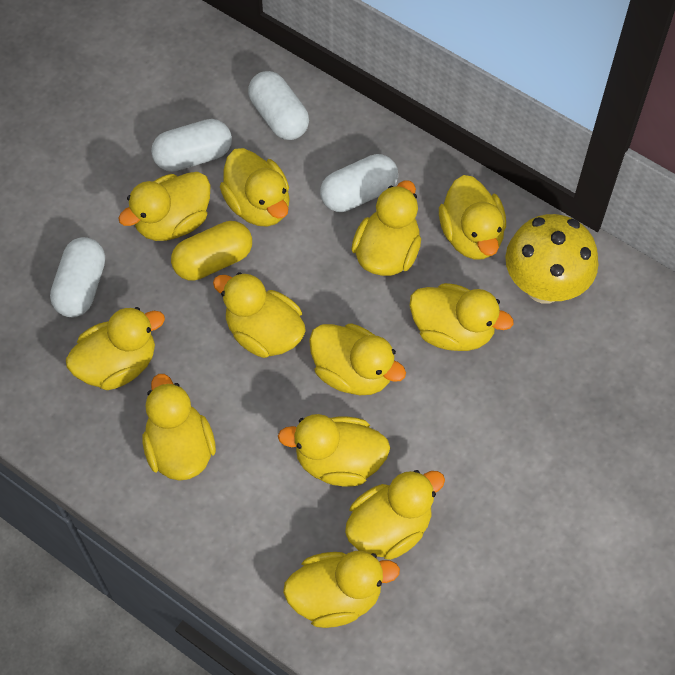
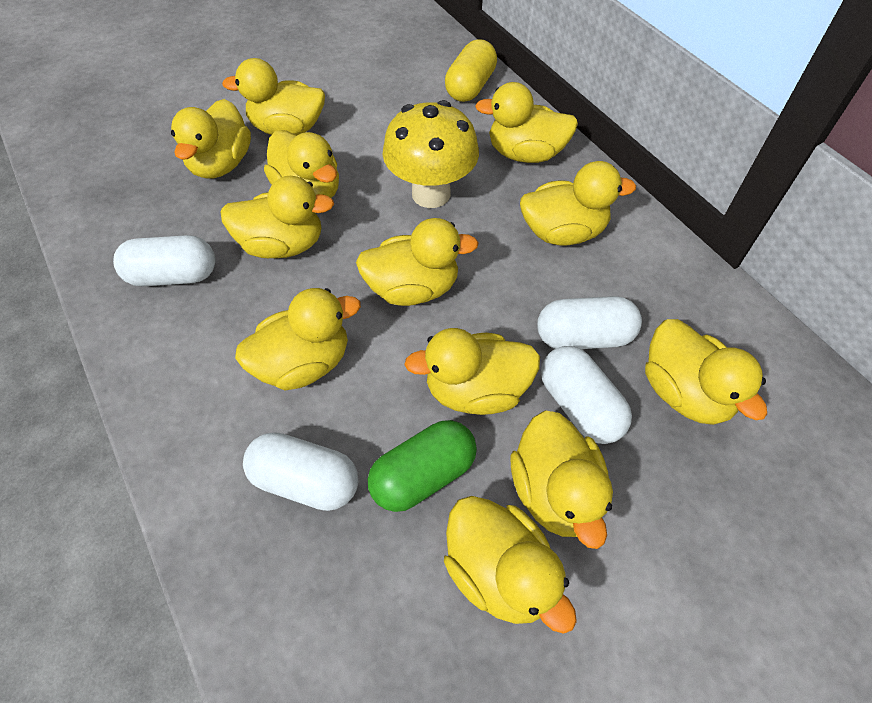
green capsule: none = 0 -> [368,420,477,512] = 1

